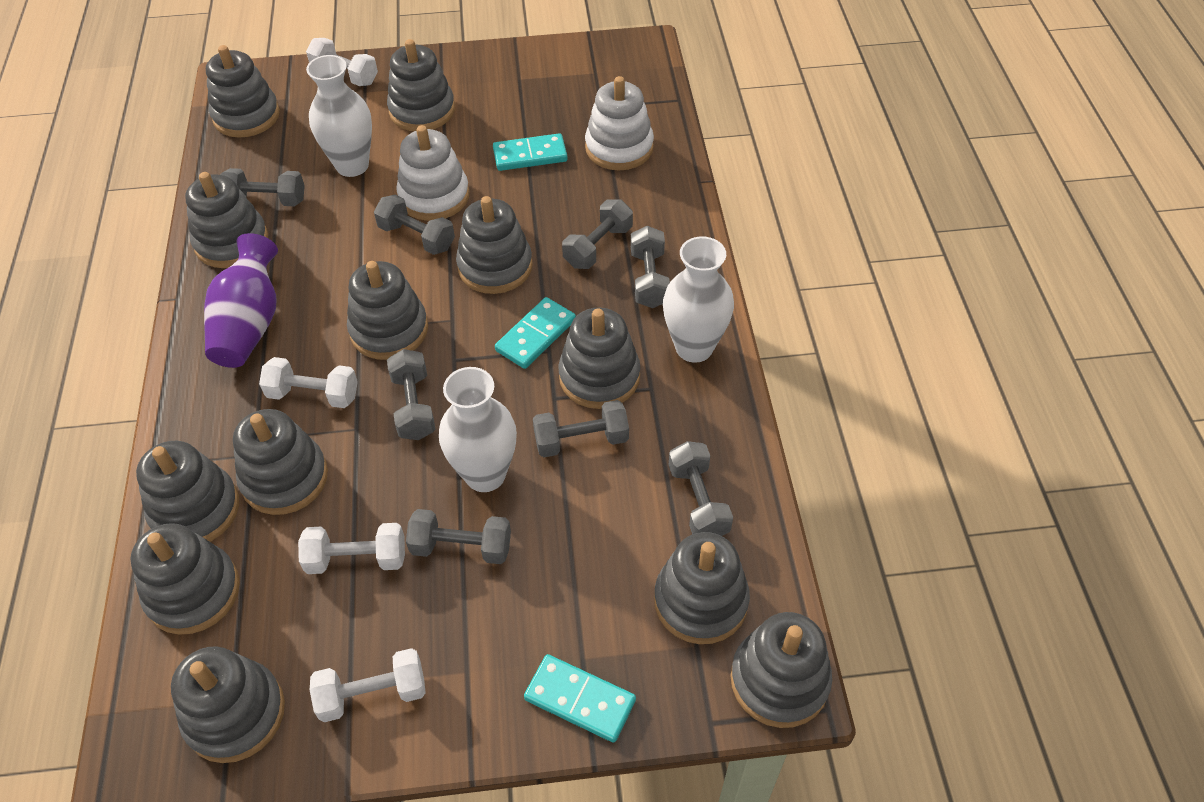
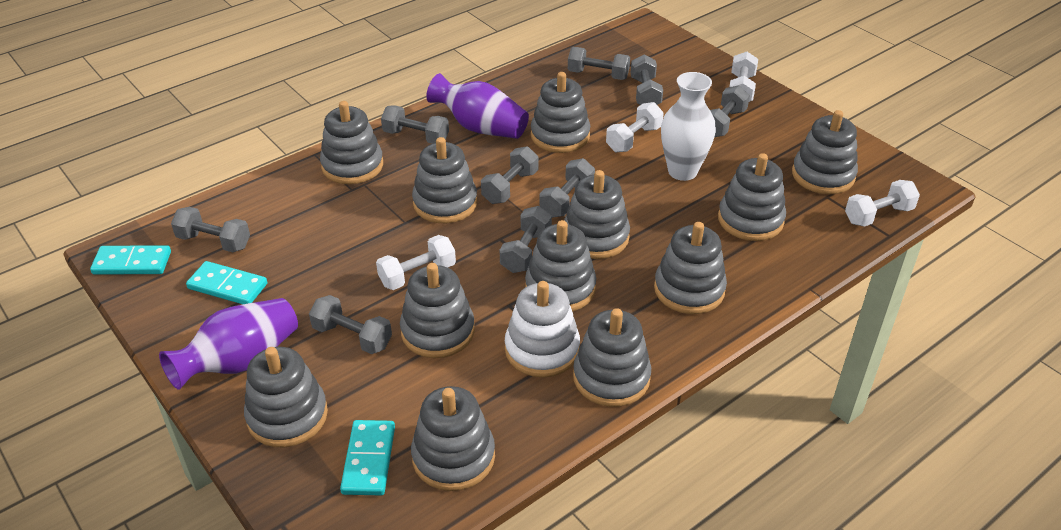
grey dumbbell: [220,168,305,206] [374,195,455,255] [387,349,435,440] [406,509,511,564] [533,400,629,457] [562,199,633,269] [631,226,670,308] [669,441,733,536] = 8 -> [171,207,250,252] [309,295,392,354] [381,105,449,144] [481,146,538,204] [500,206,552,273] [539,158,595,218] [568,47,630,80] [631,55,663,105] [710,85,750,137] = 9
purple vase: [204,233,278,368] = 1 -> [159,298,298,390] [426,73,529,139] = 2
white stacking toy: [396,125,470,221] [585,76,654,170] = 2 -> [505,281,580,377] = 1
white vase: [306,55,372,177] [439,367,517,492] [663,236,734,363] = 3 -> [661,72,716,181] = 1

